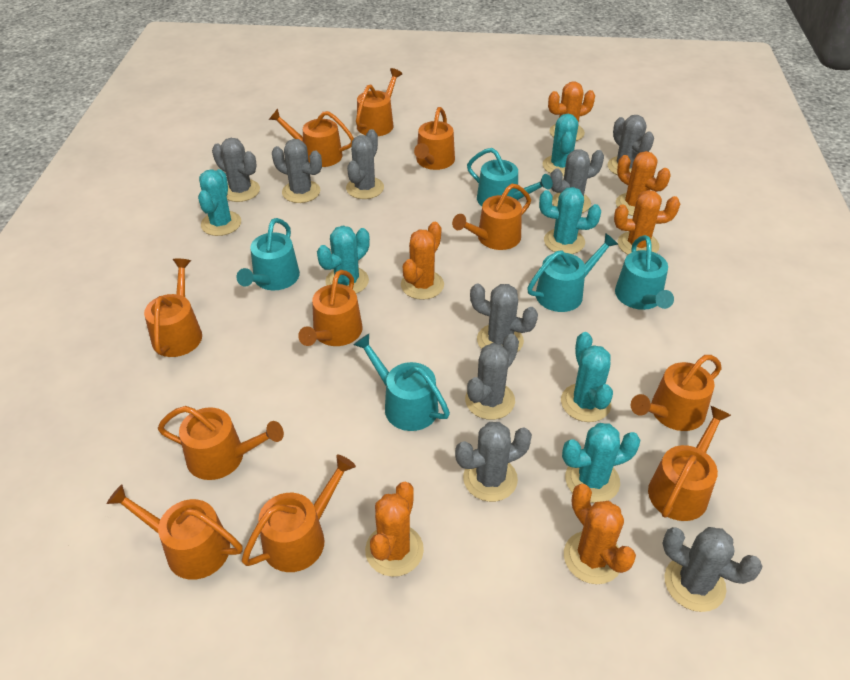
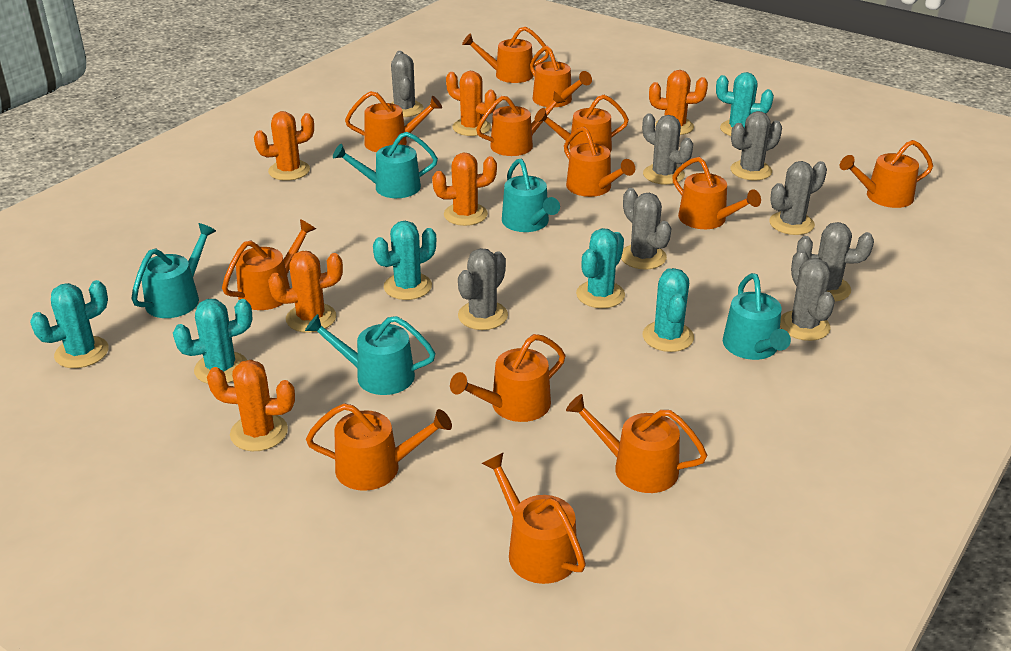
grey cactus: [212,138,260,202] [272,139,322,203] [346,129,384,199] [455,422,532,502] [465,334,519,420] [470,283,538,352] [550,149,604,213] [608,115,654,175] [662,527,763,612] = 9 -> [391,51,424,117] [458,248,508,330] [621,188,671,270] [642,113,693,185] [731,111,782,181] [769,161,827,235] [780,250,835,341] [797,222,874,301] = 8
orange watering can: [106,484,243,580] [144,259,202,357] [158,406,284,480] [242,455,356,572] [269,109,354,167] [298,270,363,346] [356,68,403,136] [414,107,455,170] [452,184,531,250] [631,355,722,431] [648,406,731,521] = 11 -> [222,219,316,310] [306,403,452,491] [345,91,442,152] [450,334,565,422] [462,27,549,83] [476,91,565,156] [482,453,586,584] [530,46,592,107] [535,94,629,152] [564,127,635,197] [566,394,707,493] [672,157,761,229] [840,140,933,208] = 13

